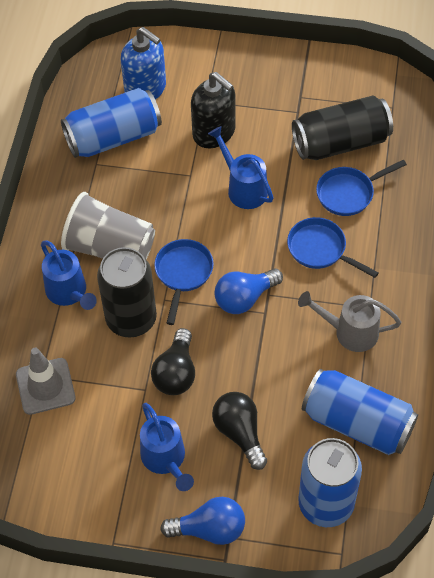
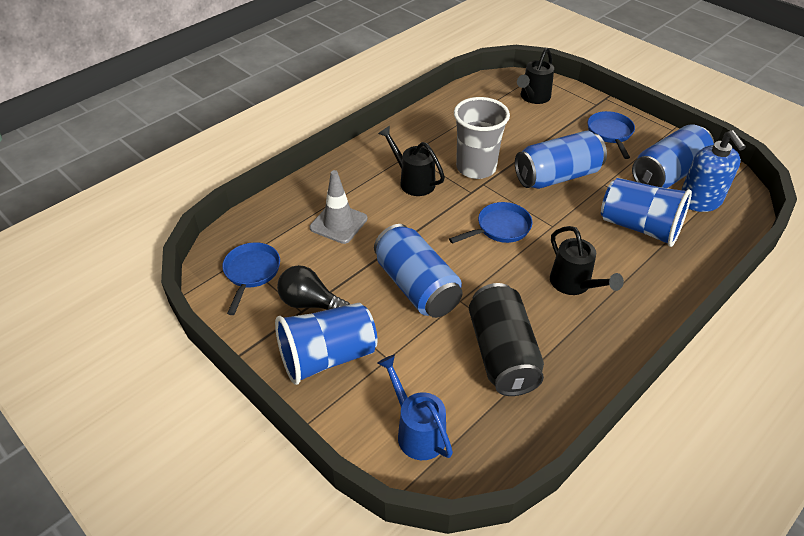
black can: [97,247,157,338] [292,96,393,160] = 2 -> [469,283,544,396] = 1
black light bulb: [151,328,195,395] [212,392,267,470] = 2 -> [277,265,350,310] = 1
black soap dispenser: [191,72,236,148] = 1 -> none = 0
black watering can: none = 0 -> [378,126,445,196] [517,48,554,104] [550,226,624,295] = 3
blue cup: none = 0 -> [275,303,378,385] [601,178,692,247] = 2
blue light bulb: [160,497,245,545] [215,268,283,314] = 2 -> none = 0
blue watering can: [41,240,97,310] [140,403,194,491] [208,126,274,209] = 3 -> [377,355,453,460] = 1
grey watering can: [298,291,401,352] = 1 -> none = 0

